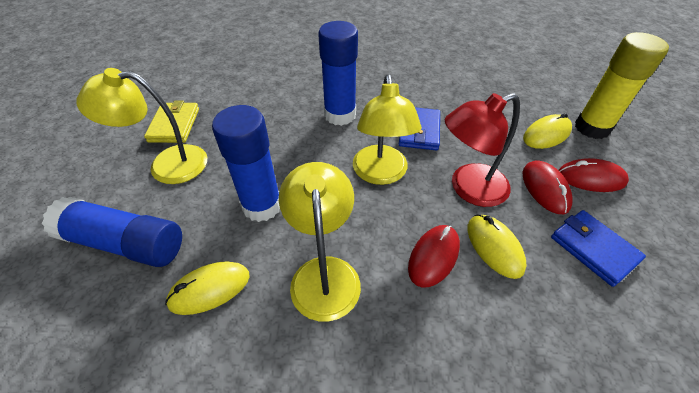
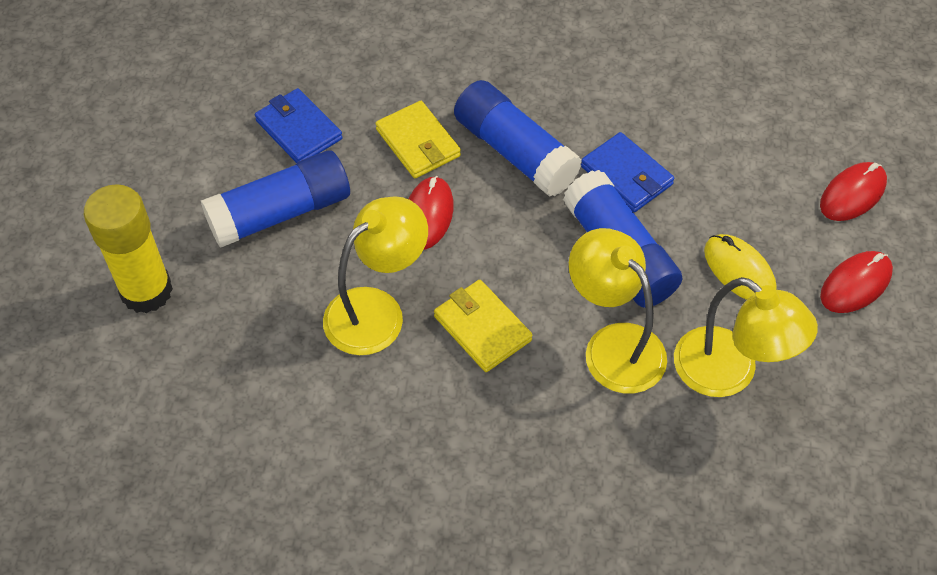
red lamp: [445,93,520,207] = 1 -> none = 0
yellow mouse: [165,261,250,315] [467,214,527,279] [523,113,572,149] = 3 -> [704,234,776,300] = 1
yellow wallet: [144,100,199,143] = 1 -> [375,101,461,178] [434,280,533,372] = 2

